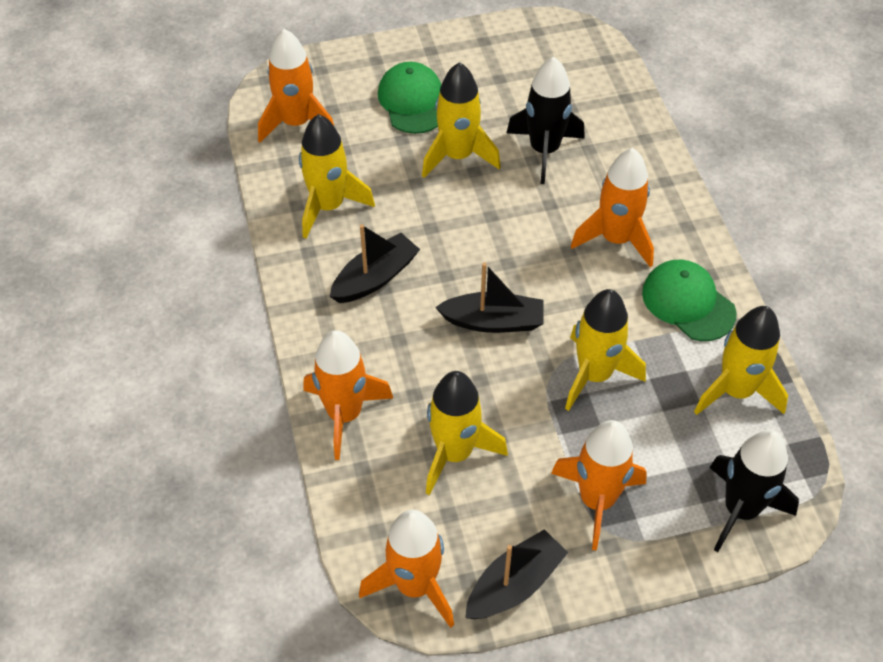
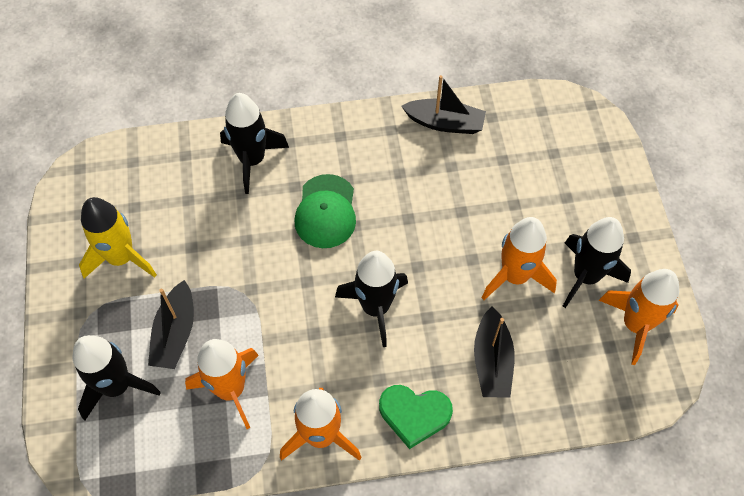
black rocket: [507,57,585,184] [709,430,799,552] = 2 -> [73,335,161,421] [220,93,289,194] [335,251,408,347] [563,217,631,308] = 4
green cap: [378,62,441,134] [642,260,737,341] = 2 -> [295,174,356,248] = 1
green heart: none = 0 -> [379,385,453,449] = 1
orange rocket: [258,29,334,143] [303,330,393,460] [359,510,454,628] [551,420,647,550] [571,148,654,267] = 5 -> [185,339,259,429] [280,388,361,461] [482,217,557,300] [598,269,679,365] = 4
yellow rocket: [299,114,375,239] [422,62,501,178] [426,371,508,495] [565,289,646,411] [694,306,788,415] = 5 -> [79,197,157,278] = 1

